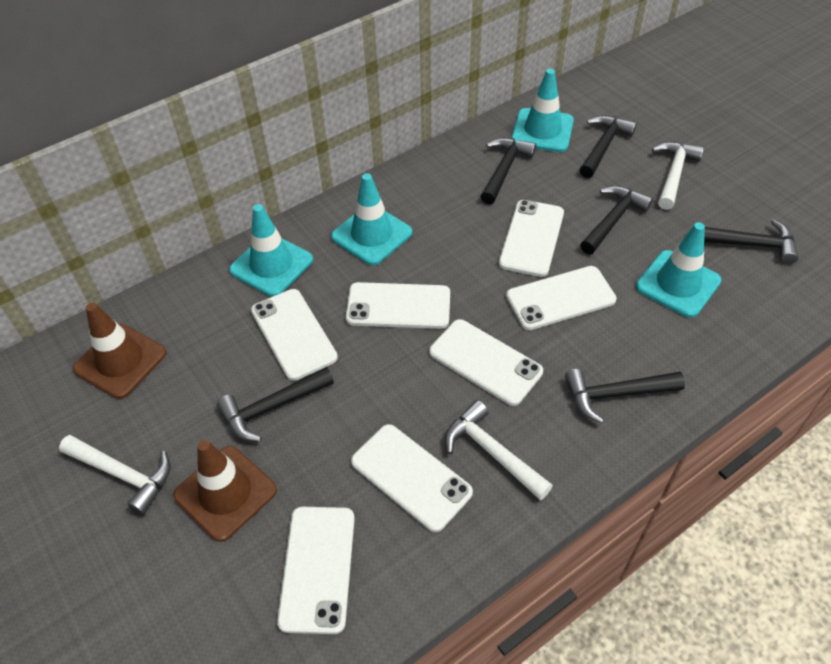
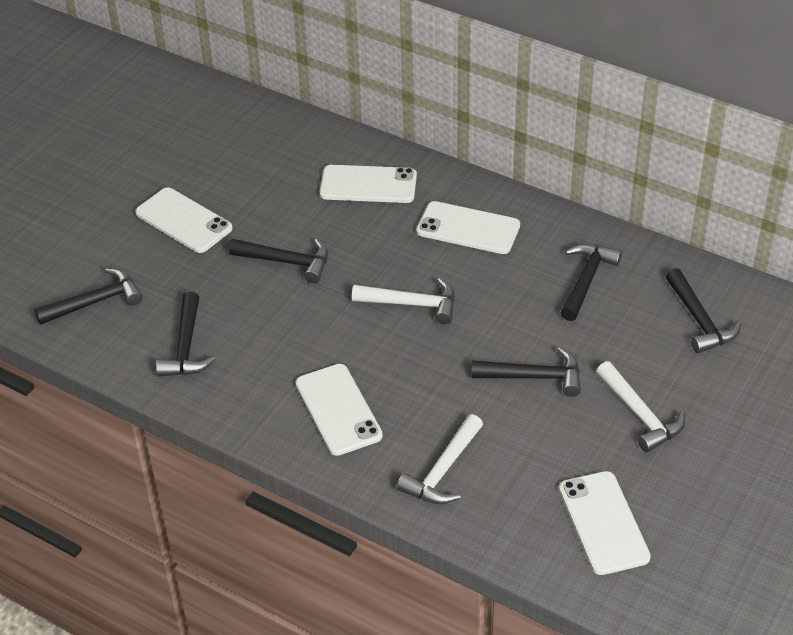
brown traffic cone: [73,303,167,399] [173,440,277,542] = 2 -> none = 0
turquoise traffic cone: [229,204,313,297] [331,173,412,265] [512,69,574,152] [636,222,721,318] = 4 -> none = 0
white phone: [251,289,338,381] [277,507,355,634] [346,282,450,329] [351,424,473,532] [429,319,543,406] [499,200,564,277] [506,266,617,330] = 7 -> [135,187,233,253] [296,364,383,456] [320,165,417,203] [416,201,520,254] [559,471,651,575] = 5

